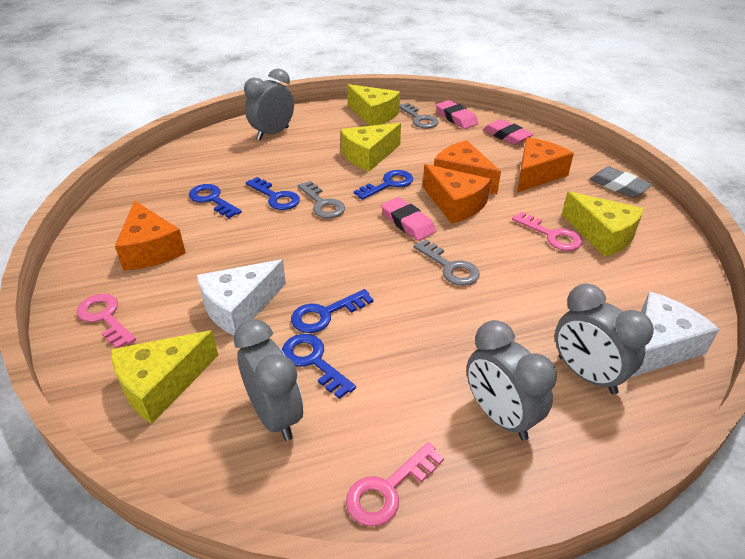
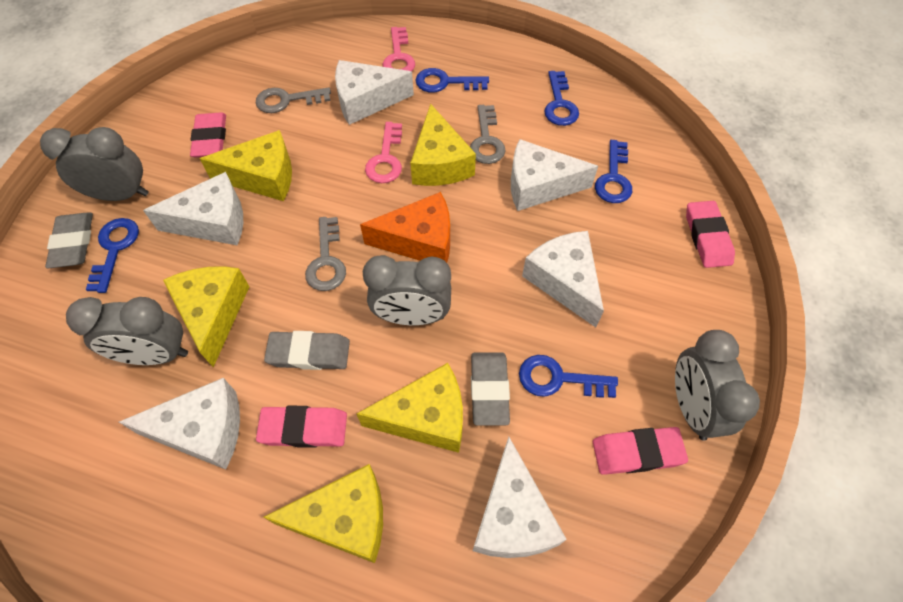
grey eraser: [589,167,652,198] = 1 -> [45,212,93,268] [264,331,350,370] [471,352,510,426] = 3
orange cheese: [115,200,186,271] [423,164,491,224] [434,140,501,194] [517,137,574,193] = 4 -> [360,192,450,263] = 1
pink eraser: [381,197,436,241] [436,100,479,129] [483,119,533,145] = 3 -> [190,112,226,157] [256,406,347,448] [593,427,688,475] [686,201,735,268] = 4
pink key: [76,294,136,348] [346,442,444,527] [512,212,582,251] = 3 -> [365,122,402,183] [383,27,415,72] = 2
white cheese: [197,259,286,336] [631,292,720,377] = 2 -> [119,378,240,470] [143,172,243,245] [335,60,414,125] [473,437,567,558] [511,139,598,211] [522,231,604,327] = 6
yellow cheese: [111,330,218,423] [341,123,401,171] [347,84,400,126] [562,191,644,257] = 4 -> [163,266,250,367] [200,130,292,201] [264,464,383,563] [357,363,463,453] [410,104,476,186] = 5

